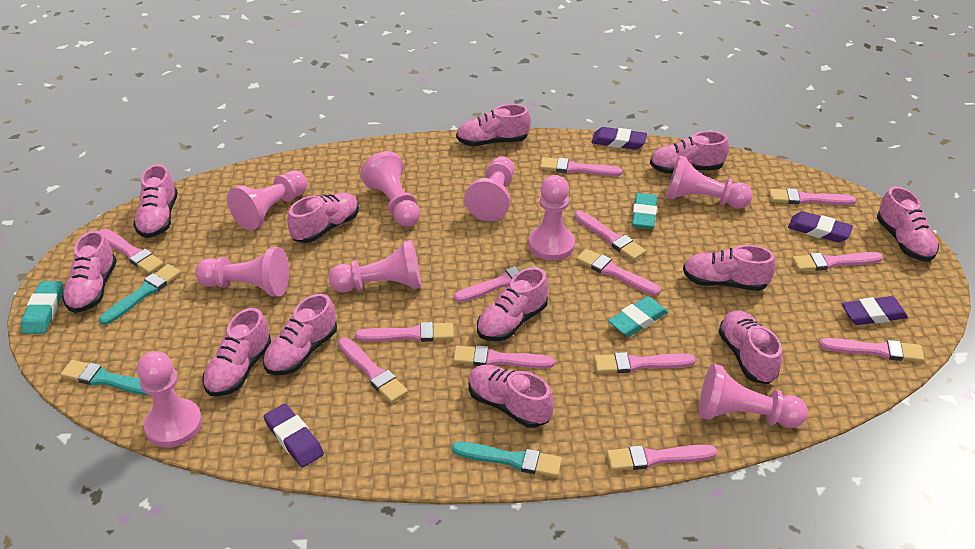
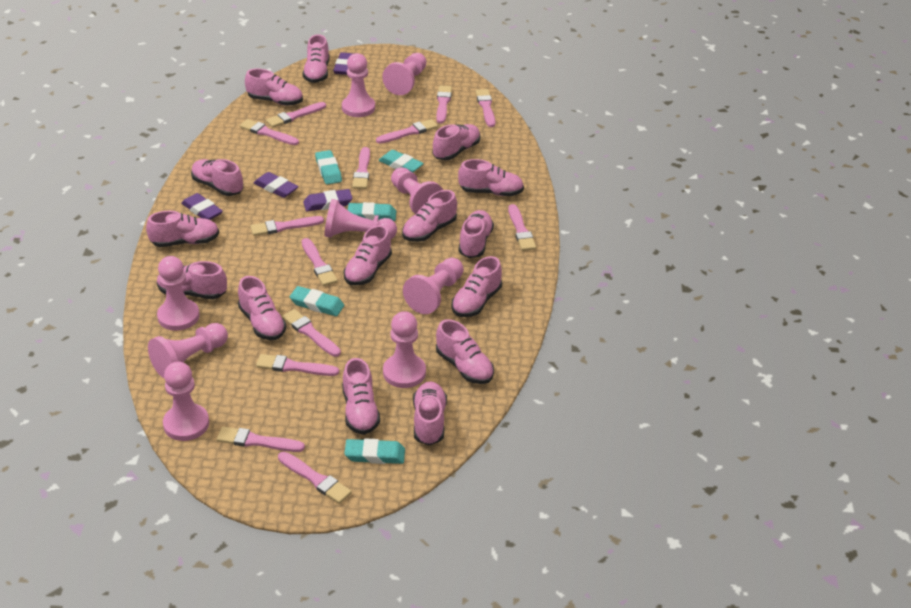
pink shoe: [62,230,117,313] [133,164,178,238] [202,308,271,396] [263,294,337,375] [287,193,359,243] [456,104,531,146] [468,365,554,428] [477,267,548,341] [650,131,729,174] [683,245,776,291] [719,310,782,384] [877,186,939,261] = 12 -> [146,211,219,247] [157,261,227,299] [191,159,243,196] [238,276,286,340] [245,69,303,106] [303,34,329,83] [342,358,380,435] [344,225,392,285] [402,190,457,242] [413,381,447,445] [433,124,480,160] [436,319,494,384] [451,256,502,317] [458,159,524,196] [458,210,494,258] = 15
turquoise brush: [60,360,152,396] [99,264,181,325] [452,442,562,477] = 3 -> none = 0
turquoise eraser: [21,281,63,334] [608,296,668,337] [632,193,658,229] = 3 -> [290,286,344,316] [315,150,342,184] [344,438,405,464] [348,202,396,221] [379,150,424,172] = 5

